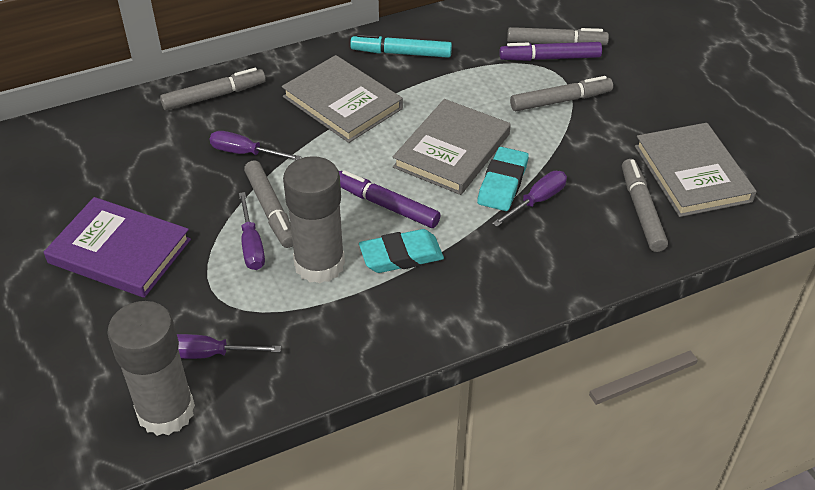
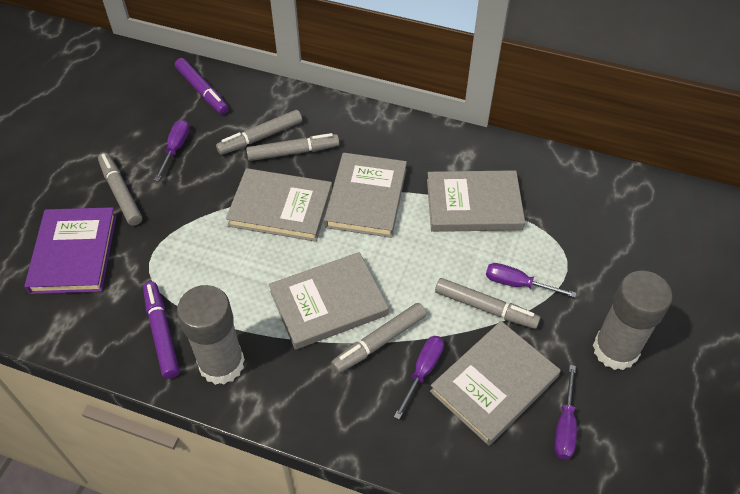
grey book: [282,55,403,143] [393,99,511,195] [635,123,757,217] = 3 -> [226,168,332,242] [269,252,389,350] [324,153,407,238] [427,170,525,232] [430,321,561,446] = 5
turquoise eraser: [359,229,444,273] [477,147,529,211] = 2 -> none = 0
turquoise marker: [350,34,452,58] = 1 -> none = 0

